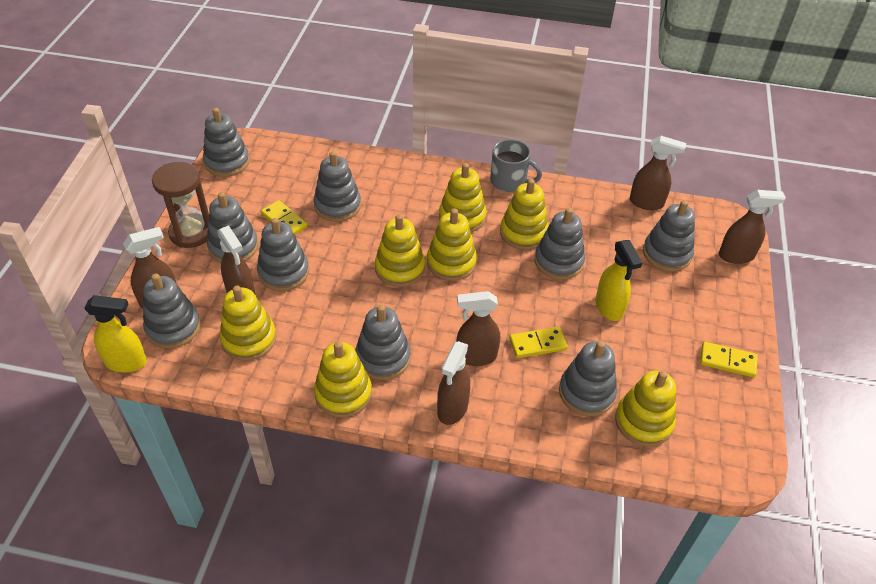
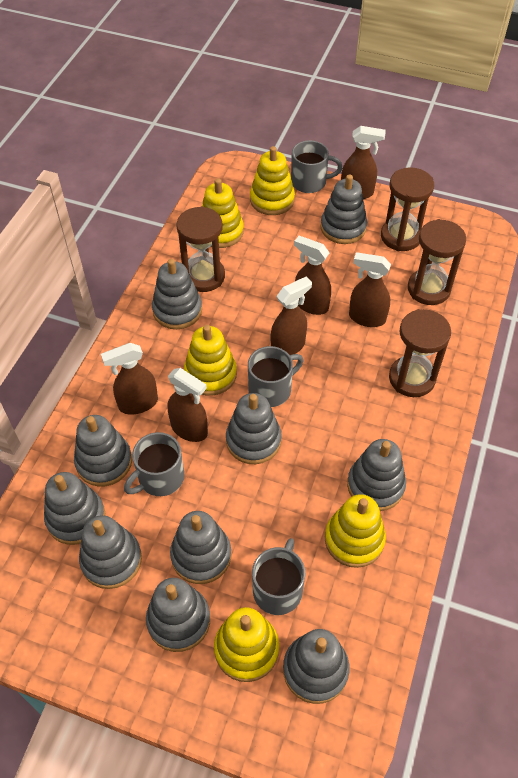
brown hourglass: [152,162,209,248] = 1 -> [177,206,225,292] [381,167,434,251] [389,309,451,397] [408,219,466,305] = 4
grey mug: [490,139,542,192] = 1 -> [124,432,185,496] [248,346,303,407] [252,538,305,615] [291,140,343,193] = 4
grey stacking toy: [143,273,201,349] [203,108,250,177] [207,192,258,263] [257,218,309,291] [314,151,361,222] [355,305,411,380] [534,208,585,280] [559,341,617,416] [643,200,695,271] = 9 -> [44,472,105,545] [74,415,132,487] [79,515,142,589] [146,578,210,652] [152,259,202,329] [170,511,231,584] [226,393,282,464] [283,629,350,704] [321,174,367,244] [347,439,406,511] = 10
yellow domino: [261,200,308,235] [509,327,568,358] [700,342,758,377] = 3 -> none = 0
yellow spray bottle: [84,295,147,373] [595,240,642,321] = 2 -> none = 0
yellow stacking toy: [220,285,276,361] [314,341,372,418] [375,214,425,287] [427,209,477,281] [439,163,486,232] [500,179,549,250] [615,370,676,447] = 7 -> [184,325,237,396] [202,178,244,248] [214,607,279,682] [250,146,295,215] [325,494,386,568] = 5

